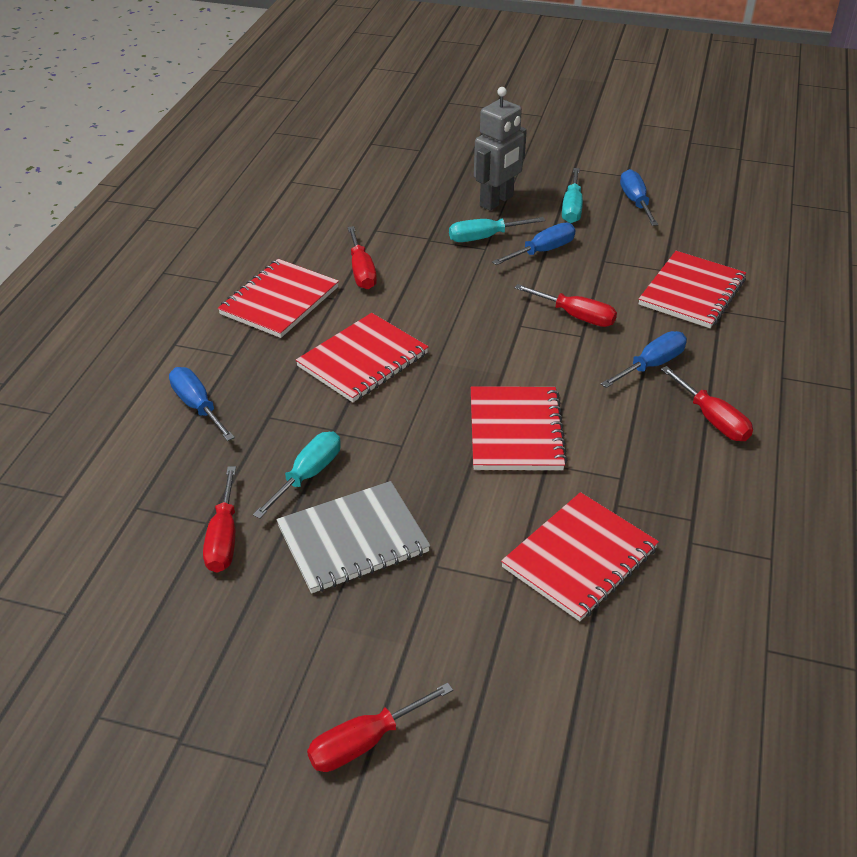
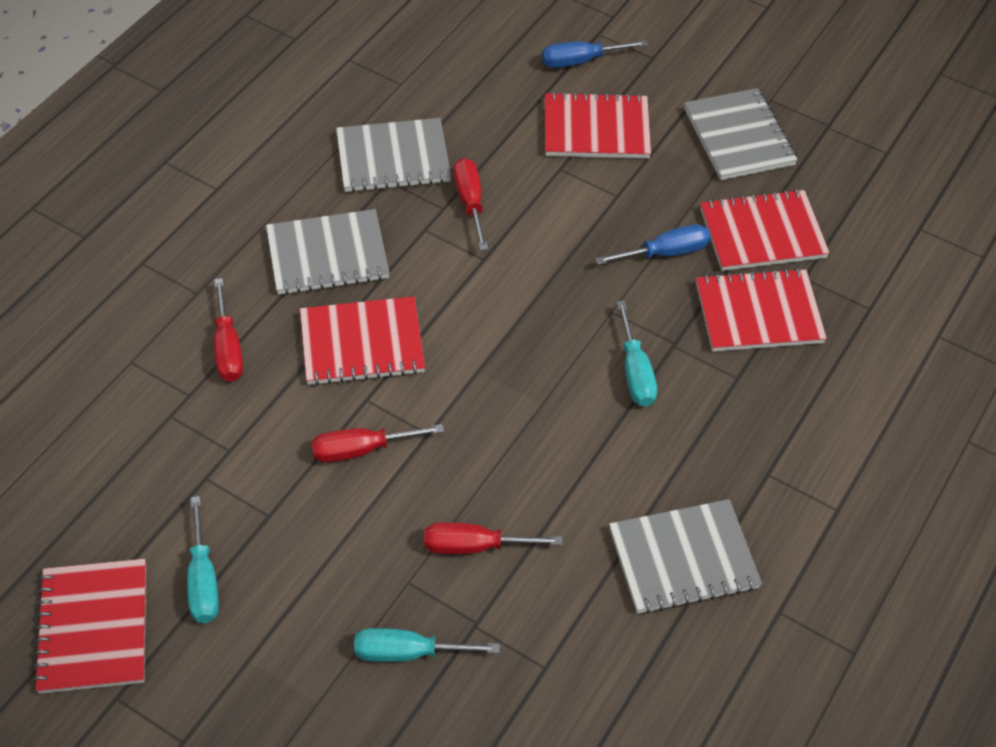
blue screwdriver: [169,367,235,441] [492,223,576,265] [601,331,687,388] [620,169,658,226] = 4 -> [542,40,648,68] [595,224,711,265] = 2
grey notebook: [276,481,430,593] = 1 -> [266,209,390,295] [336,118,451,192] [609,499,762,614] [684,88,798,180] = 4
grey robot: [474,87,527,211] = 1 -> none = 0
red screwdriver: [203,466,236,573] [307,682,453,772] [348,226,377,289] [514,284,617,327] [661,366,753,441] = 5 -> [214,278,243,382] [311,424,444,463] [424,522,563,554] [453,158,488,250] = 4

